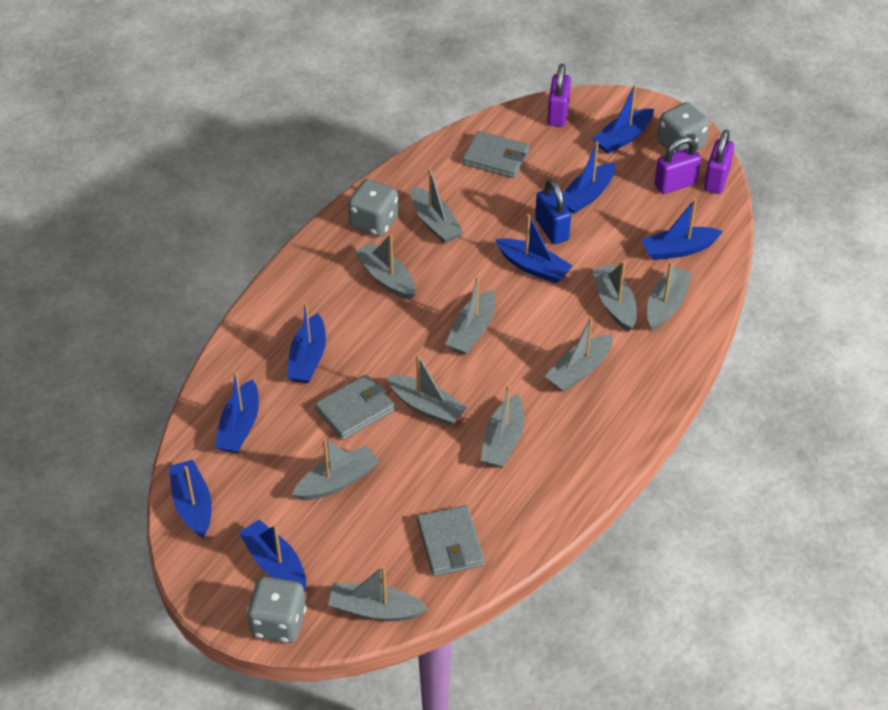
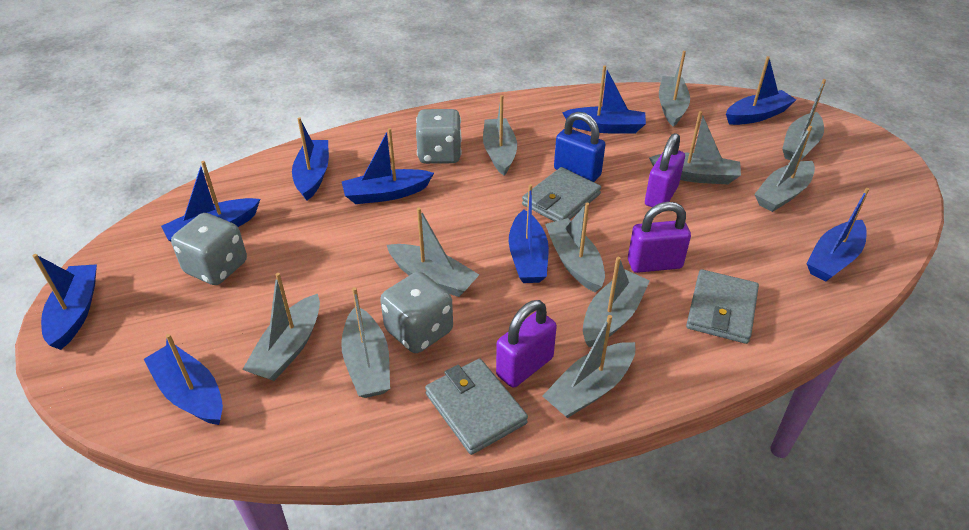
blue boat: [169,460,212,538] [215,371,259,453] [239,520,306,591] [287,302,326,383] [495,214,573,283] [562,141,615,214] [593,84,654,154] [641,199,723,260] = 8 -> [33,254,97,350] [144,334,223,425] [161,161,260,241] [292,117,329,200] [342,128,434,204] [509,184,549,283] [562,65,646,134] [726,56,796,125] [807,188,869,281] = 9
grey boat: [292,439,379,500] [328,566,428,621] [354,234,416,300] [386,354,467,426] [411,168,463,244] [445,276,495,355] [480,385,524,468] [544,317,613,392] [592,261,637,332] [647,261,692,331] = 10 -> [242,273,320,381] [341,287,390,398] [387,208,479,297] [483,95,517,176] [543,315,635,418] [545,203,605,292] [583,257,650,347] [649,111,741,184] [659,51,690,127] [754,126,815,212] [782,79,826,161] = 11

